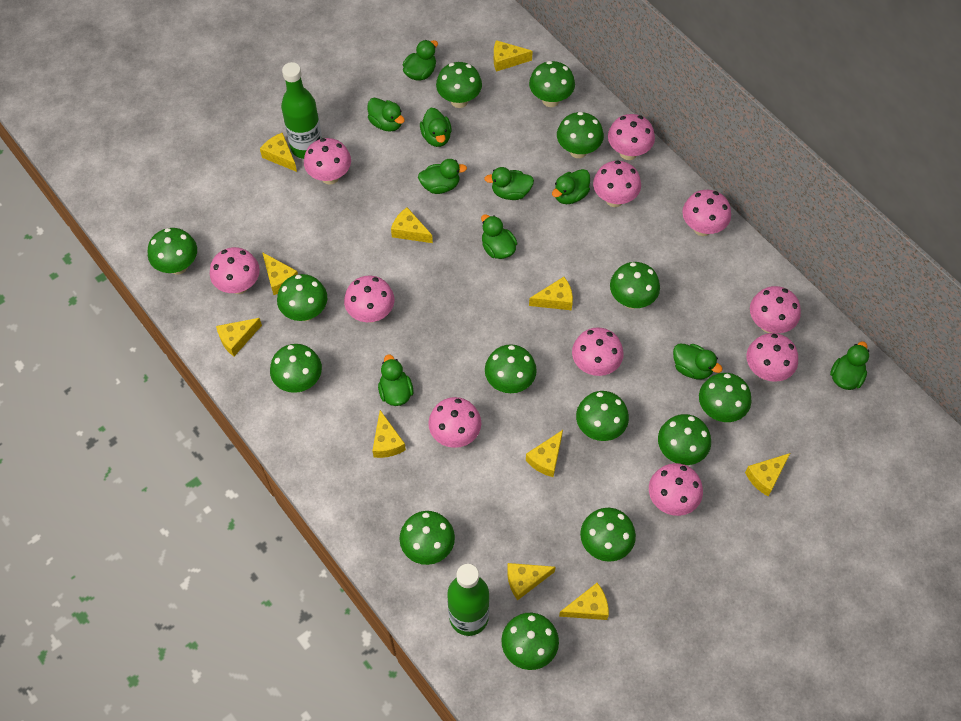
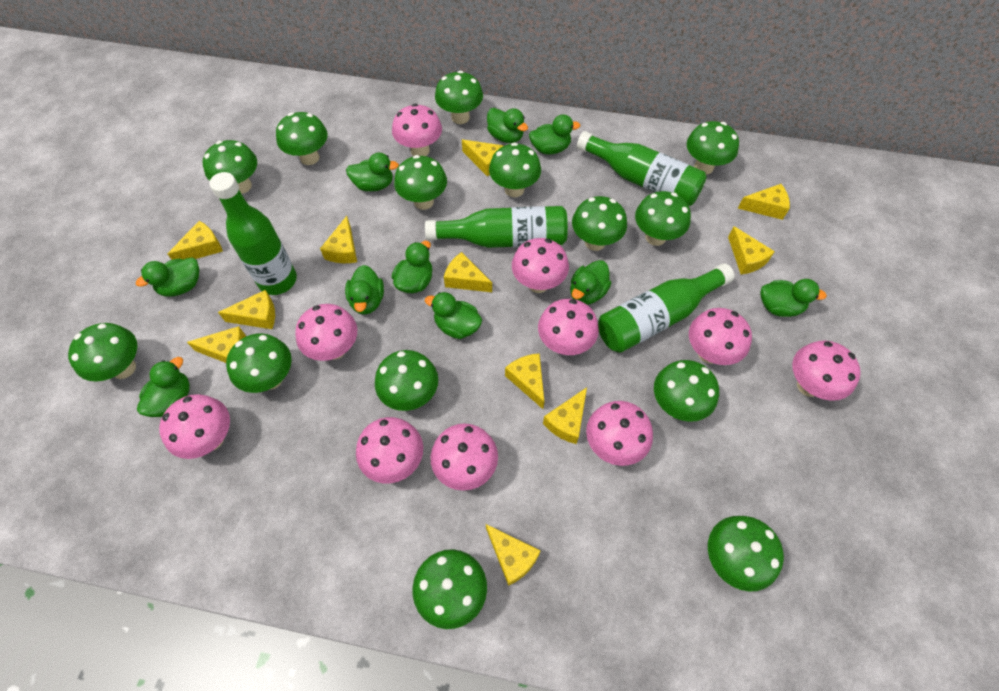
green bottle: [281,62,322,159] [447,564,490,636] = 2 -> [209,172,297,295] [425,206,568,248] [577,131,707,206] [598,263,734,353] = 4
pink mushroom: [210,247,260,294] [304,138,351,185] [344,275,395,322] [428,397,481,448] [572,327,624,376] [593,160,641,207] [608,114,655,160] [649,463,703,516] [682,190,731,236] [747,333,798,382] [750,286,801,333] = 11 -> [159,394,230,459] [295,304,357,361] [356,417,423,483] [392,104,442,156] [430,423,498,491] [512,238,569,293] [538,299,599,355] [586,401,653,466] [689,308,752,365] [792,340,861,401] = 10

